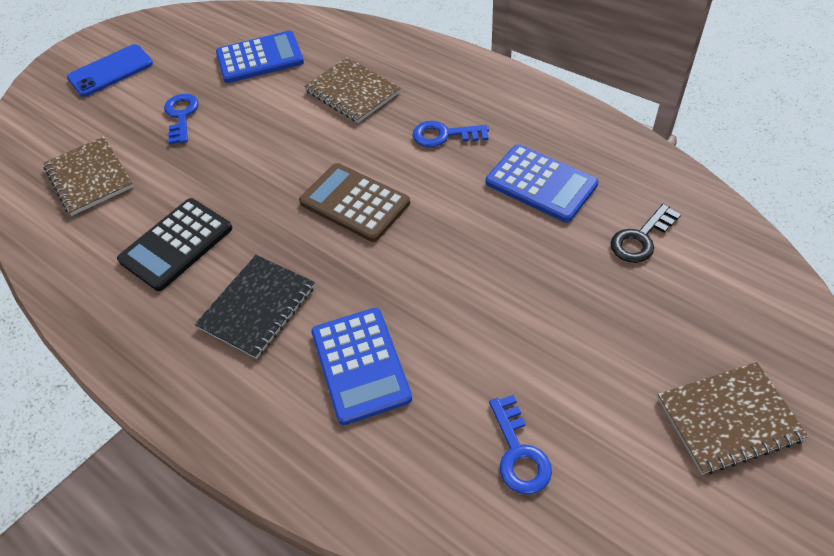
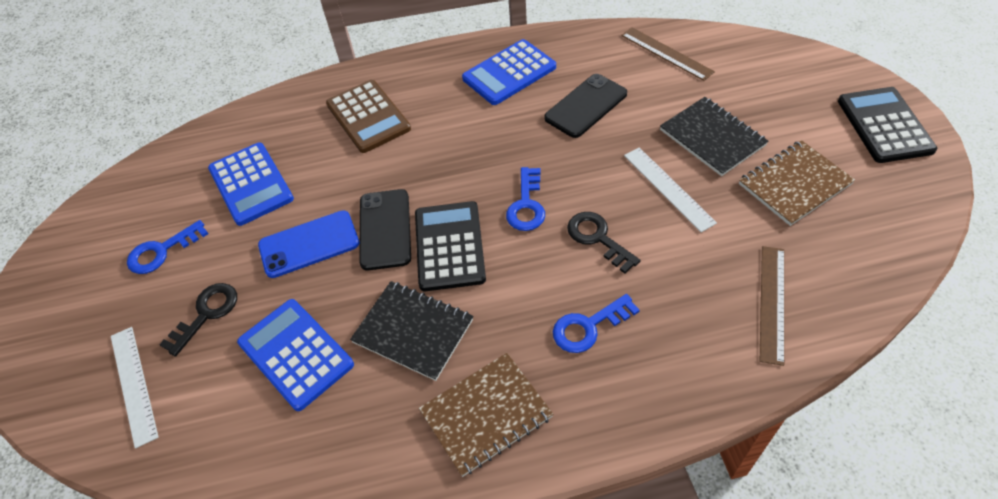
black calculator: [117,198,232,291] = 1 -> [415,201,486,291] [838,87,937,163] = 2
black key: [610,204,681,263] = 1 -> [159,283,237,357] [567,212,641,274] = 2
black notebook: [195,255,315,359] = 1 -> [350,281,473,381] [660,97,768,176] = 2
black phone: none = 0 -> [359,189,411,270] [544,74,627,138] = 2
brown notebook: [43,136,134,216] [304,57,401,123] [658,362,809,474] = 3 -> [419,353,553,477] [739,140,855,226] = 2
brown ruler: none = 0 -> [621,27,715,81] [760,246,784,366] = 2
white ruler: none = 0 -> [111,327,159,449] [624,147,717,232] = 2

